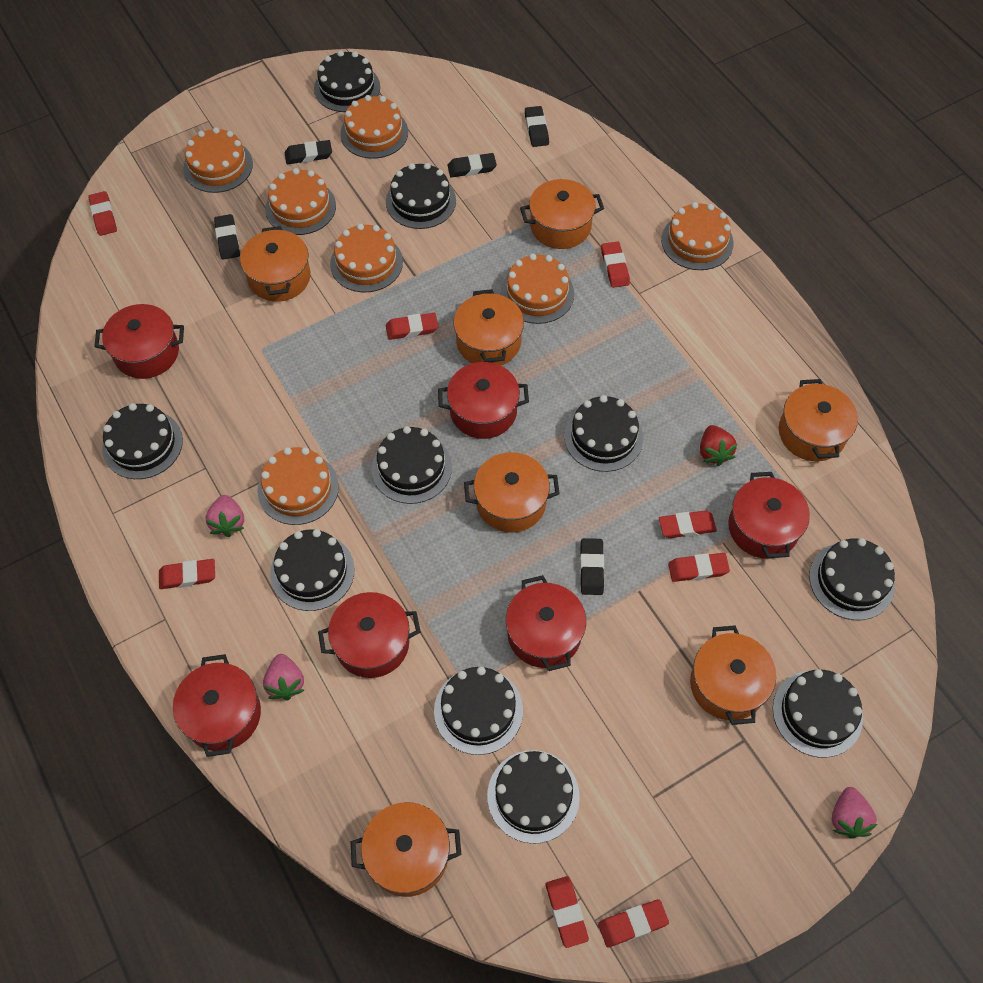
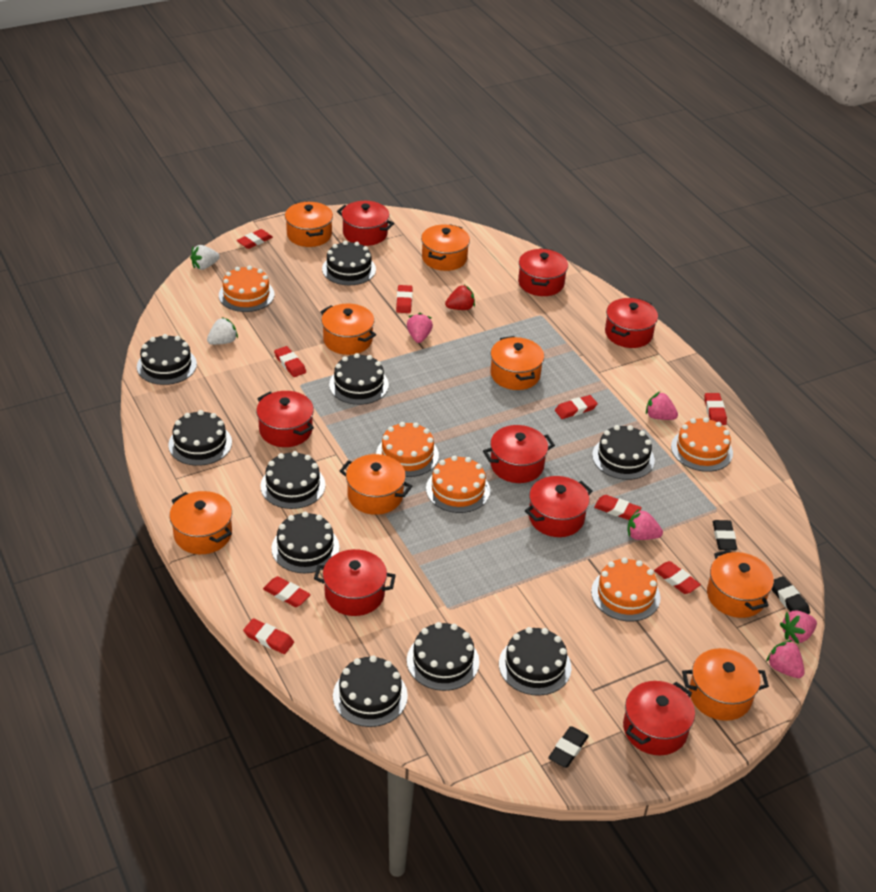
black eraser: [214,214,240,260] [285,140,332,164] [448,153,497,177] [525,106,549,147] [580,538,604,595] = 5 -> [548,726,589,768] [713,520,737,550] [772,576,810,614] = 3
orange cake: [183,127,253,193] [258,447,339,525] [265,168,336,235] [330,224,403,292] [340,95,408,159] [501,254,574,324] [661,202,734,270] = 7 -> [219,266,274,312] [376,422,439,477] [426,455,490,513] [591,557,660,621] [671,417,733,472] = 5
orange pot: [240,226,310,302] [350,802,461,897] [454,289,524,366] [464,452,560,533] [520,179,604,249] [690,625,776,725] [779,379,858,461] = 7 -> [169,491,232,554] [285,201,333,247] [320,303,376,355] [340,454,412,515] [421,224,470,271] [490,336,544,390] [682,648,769,721] [707,549,774,618] = 8
pink strawberry: [206,495,244,537] [263,654,305,700] [832,787,878,839] = 3 -> [407,313,433,343] [627,509,663,540] [646,392,678,420] [766,640,805,678] [780,611,817,644] = 5
red eraser: [88,191,117,236] [159,559,215,589] [386,313,438,340] [546,876,589,948] [598,899,669,947] [601,241,630,288] [659,510,717,538] [668,553,730,582] = 8 -> [236,229,273,249] [243,618,294,654] [263,576,311,607] [274,346,306,377] [396,285,413,313] [555,395,598,419] [594,495,642,520] [654,561,701,594] [705,393,727,425] = 9
red pot: [94,304,184,379] [173,654,261,757] [318,592,421,678] [438,362,529,439] [506,575,586,671] [728,472,810,559] = 6 -> [256,391,314,447] [314,549,396,616] [337,201,394,246] [483,425,555,483] [518,248,568,296] [525,476,592,537] [605,298,658,348] [623,681,695,755] = 8
white strawberry: none = 0 -> [190,245,220,270] [207,317,238,345] = 2

